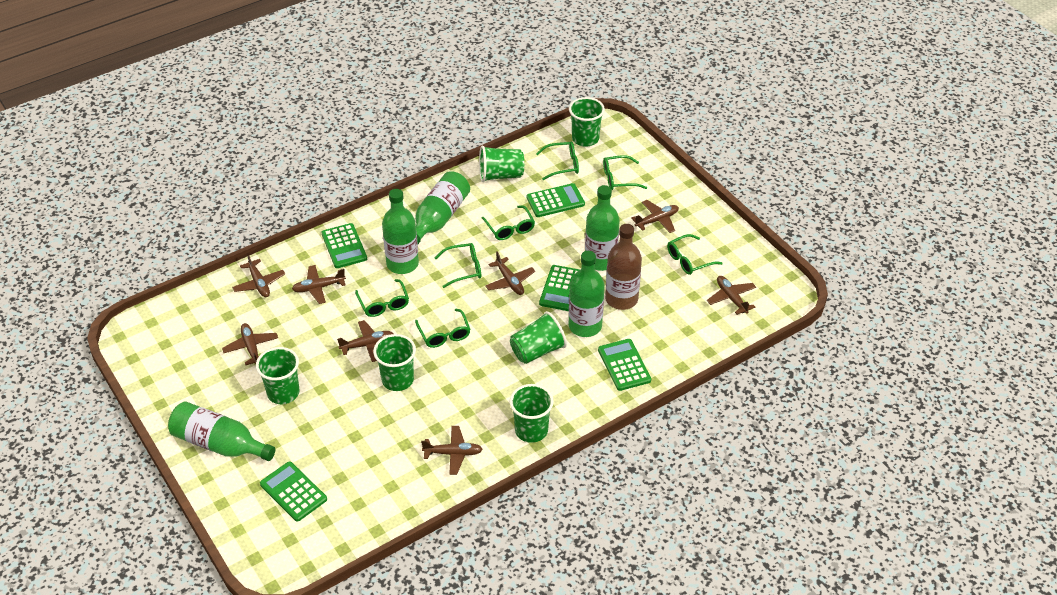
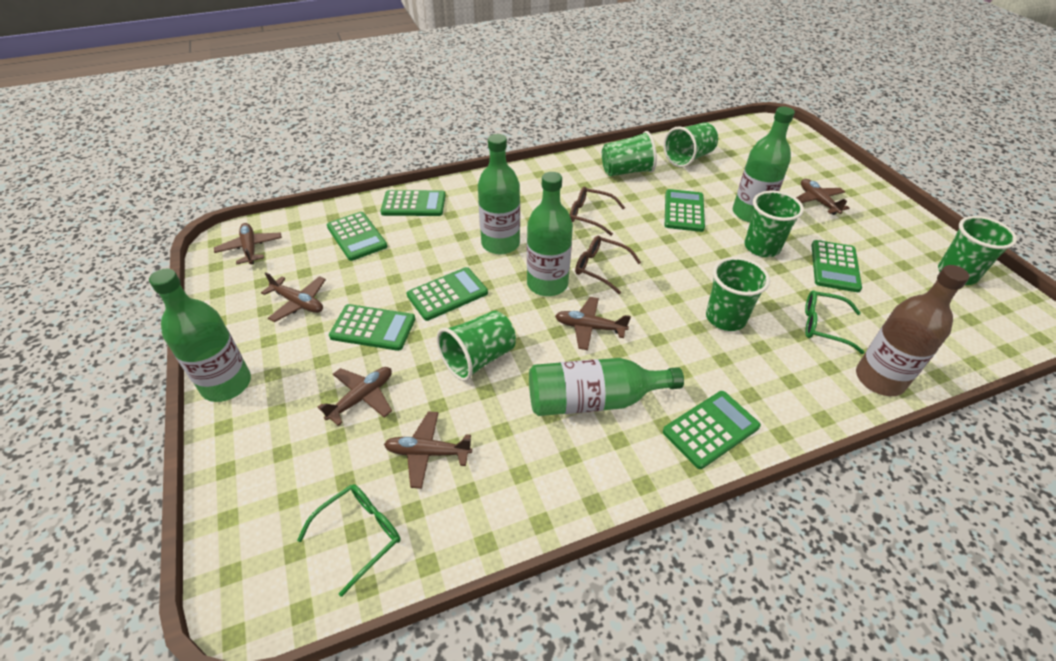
brown glasses: none = 0 -> [570,187,625,236] [575,236,641,294] = 2
brown plane: [222,323,278,365] [232,253,285,297] [292,265,346,304] [337,320,393,362] [421,426,483,475] [485,251,535,295] [631,200,679,233] [707,276,756,315] = 8 -> [214,223,282,265] [261,272,326,322] [318,367,392,426] [384,411,472,489] [555,297,631,350] [796,179,849,215] = 6
green calculator: [260,461,327,522] [321,223,367,268] [527,183,585,217] [539,265,580,311] [598,339,651,391] = 5 -> [327,212,387,261] [329,304,415,351] [380,190,446,216] [407,267,488,321] [663,391,761,469] [665,189,705,232] [811,240,862,292] = 7
green glasses: [355,279,409,317] [415,309,470,348] [435,243,481,288] [482,205,535,240] [536,142,579,180] [603,155,647,190] [667,234,722,275] = 7 -> [297,484,401,597] [805,290,865,354] = 2

